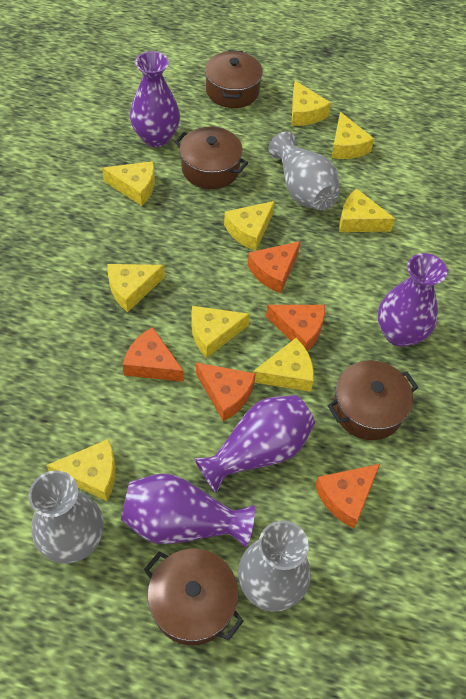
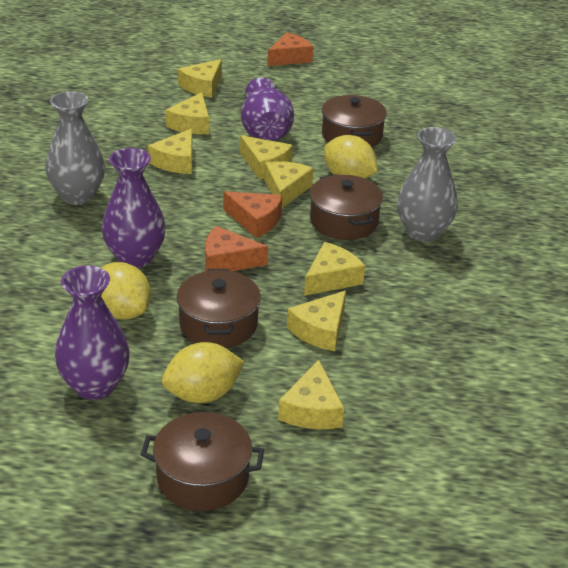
grey vase: [29,471,104,564] [238,520,311,612] [268,131,340,210] = 3 -> [45,91,105,204] [397,127,458,242] = 2
orange cheese: [122,327,184,382] [196,362,256,421] [248,241,301,293] [266,305,325,352] [315,464,380,529] = 5 -> [205,226,268,271] [223,191,282,238] [267,32,313,66] = 3
purple vase: [121,473,255,548] [130,51,180,147] [194,395,315,493] [378,253,447,347] = 4 -> [55,266,130,400] [102,148,166,268] [241,77,294,141] = 3
yellow cheese: [46,439,116,501] [102,161,155,206] [107,264,165,312] [191,306,250,358] [224,201,275,251] [253,338,314,392] [292,81,331,126] [331,112,374,159] [339,189,395,232] = 9 -> [148,129,192,174] [165,92,209,134] [178,59,222,98] [240,135,293,180] [264,161,313,208] [278,360,344,429] [287,291,346,351] [304,242,365,296] = 8
yellow lemon: none = 0 -> [101,262,151,320] [162,342,244,403] [324,135,377,179] = 3

